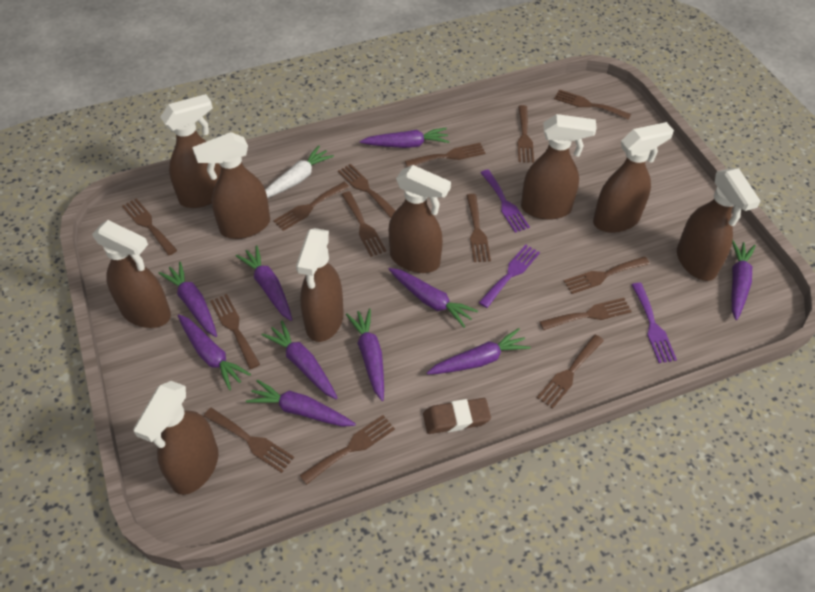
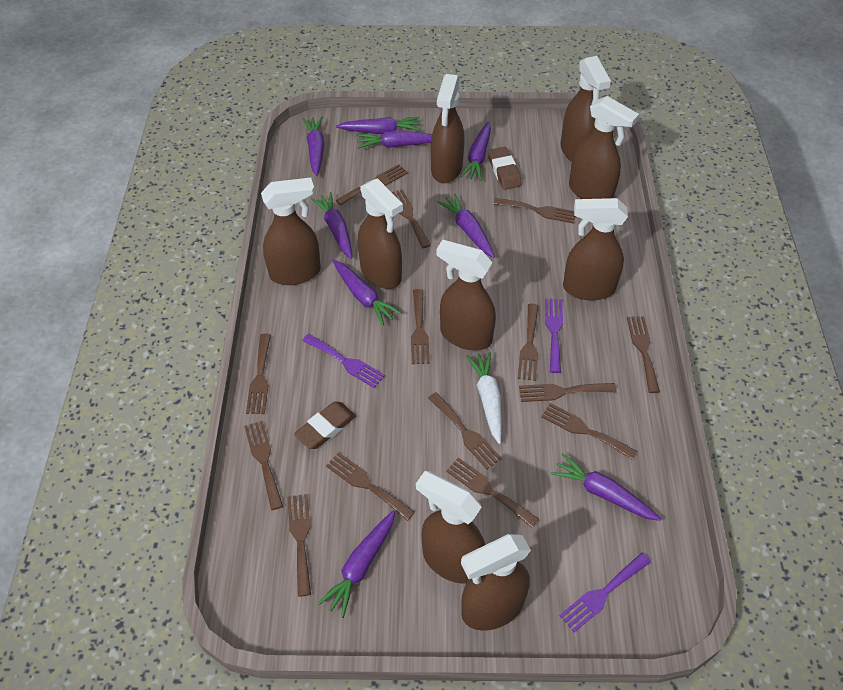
brown eraser: [423,398,491,434] = 1 -> [294,402,356,449] [488,147,522,190] = 2
purple carrot: [159,262,217,337] [178,314,251,390] [236,246,292,321] [246,380,356,427] [262,321,338,399] [346,308,384,401] [360,128,449,148] [388,268,478,328] [427,328,531,374] [732,241,756,320] = 10 -> [302,116,324,176] [311,192,352,259] [318,510,395,618] [333,260,401,326] [336,117,421,134] [357,130,432,149] [437,194,495,258] [460,121,491,181] [550,453,661,521] = 9

